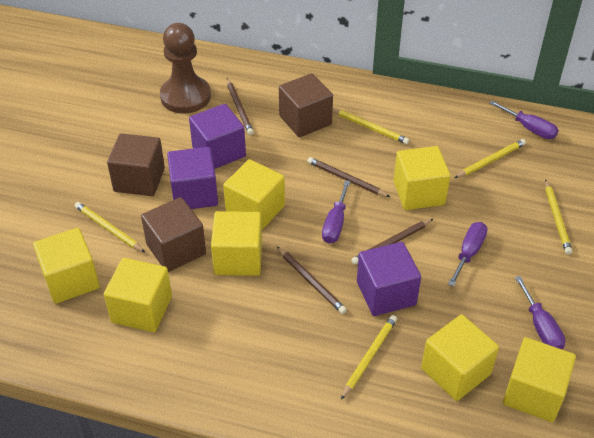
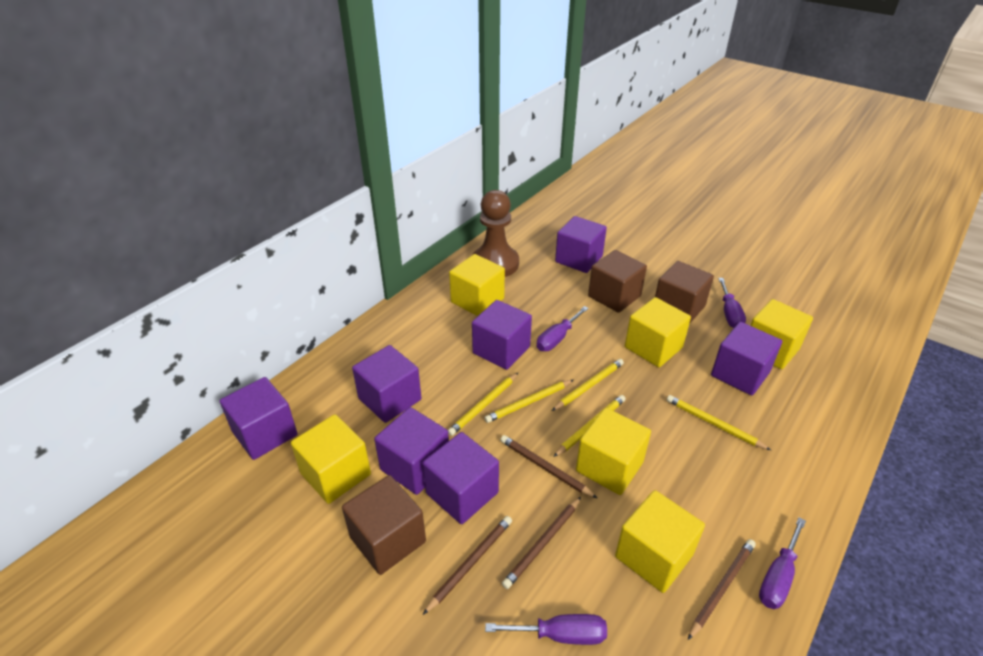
purple cube: [167,147,218,209] [189,104,246,169] [357,242,421,316] = 3 -> [220,377,298,460] [352,345,421,423] [374,407,449,495] [422,432,499,524] [472,300,532,370] [555,216,607,273] [711,322,782,396] = 7
yellow cube: [33,228,100,304] [104,258,172,332] [211,211,262,276] [223,159,285,230] [394,146,450,210] [421,314,499,401] [503,337,576,422] = 7 -> [291,414,371,504] [449,254,505,316] [576,408,651,495] [615,490,705,593] [625,297,691,367] [750,299,813,369] = 6

